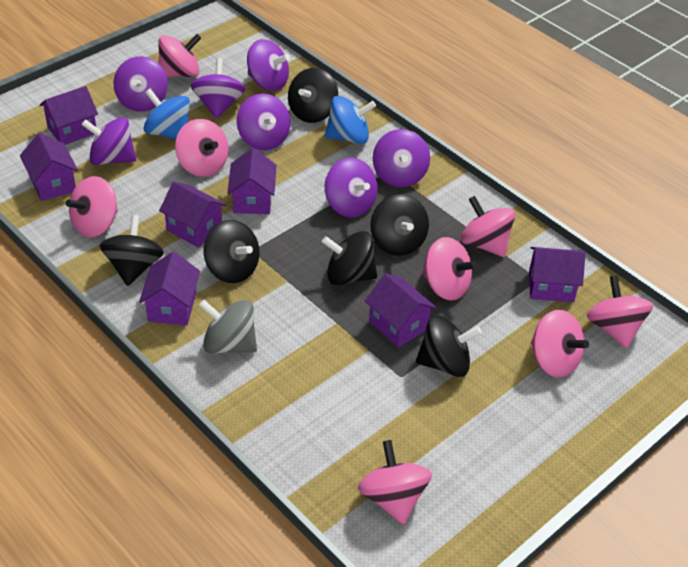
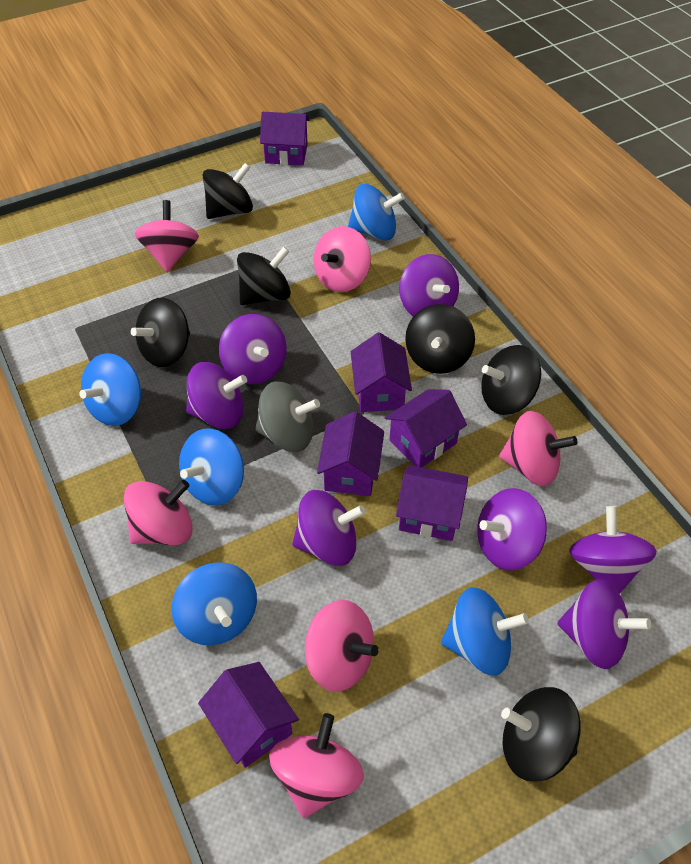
blue spinning top: [144,89,190,139] [325,96,376,144] = 2 -> [79,353,141,426] [171,562,257,645] [179,428,244,505] [348,184,405,240] [441,587,529,676] = 5
pink spinning top: [66,176,118,237] [158,34,201,77] [175,119,229,177] [358,440,432,525] [422,237,477,301] [460,196,515,257] [531,310,589,377] [587,275,653,348] = 8 -> [123,480,193,545] [134,200,199,272] [269,713,364,818] [305,600,379,692] [314,226,371,292] [499,411,578,486] = 6
purple house: [20,133,78,201] [40,86,98,145] [139,252,200,326] [159,182,226,248] [227,148,277,214] [365,273,437,348] [529,247,586,302] = 7 -> [198,662,299,768] [260,112,310,166] [317,411,384,496] [351,332,412,412] [385,389,467,467] [396,465,468,541] = 6

